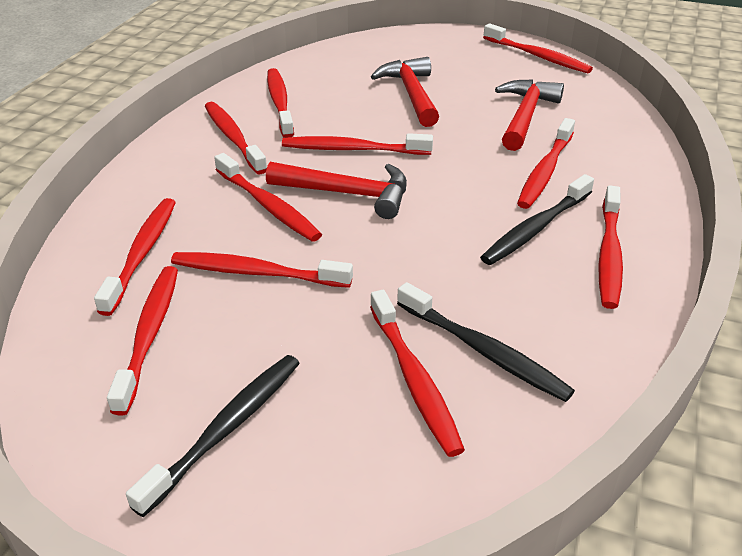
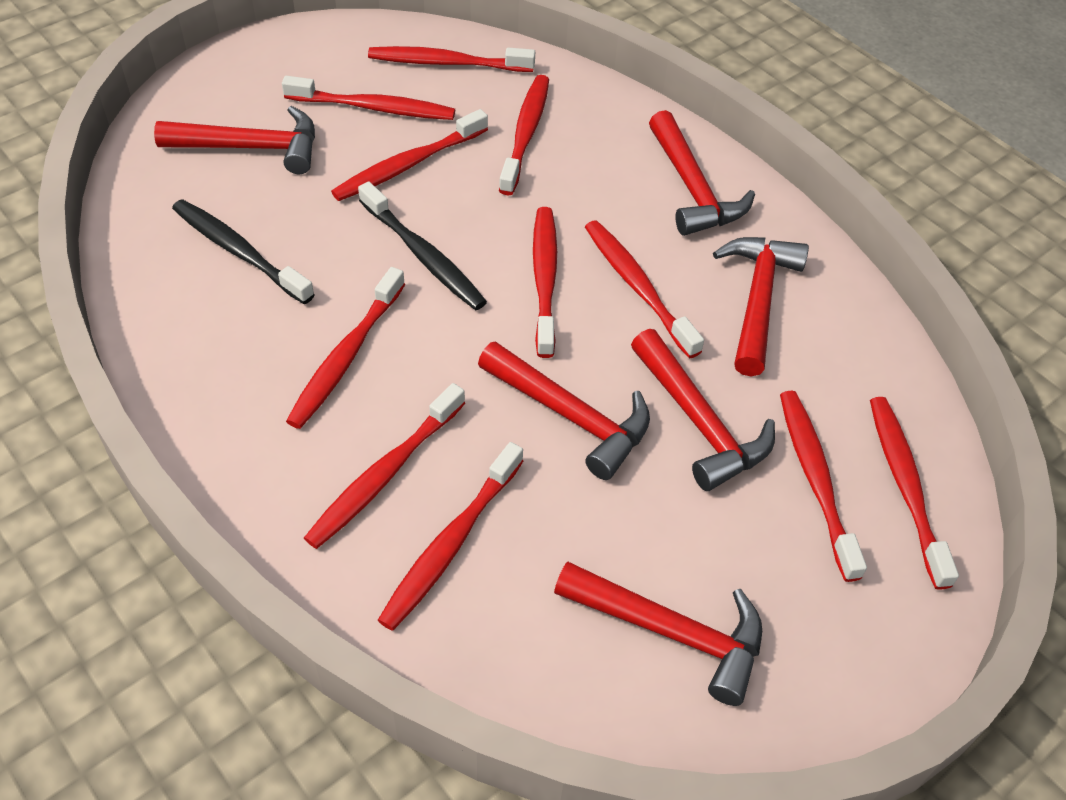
black toothbrush: [126,355,300,517] [397,282,575,402] [480,174,594,265] = 3 -> [172,199,315,304] [358,181,487,310] = 2
red hammer: [266,162,407,219] [371,57,439,127] [495,79,564,151] = 3 -> [154,106,315,174] [478,341,650,480] [554,561,762,706] [631,329,775,491] [649,110,755,236] [713,237,809,377] = 6

